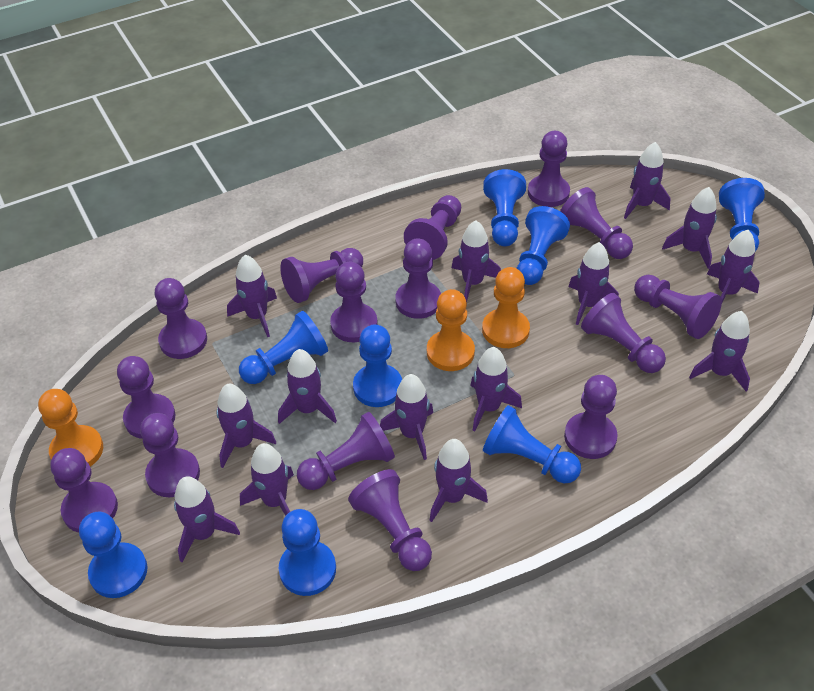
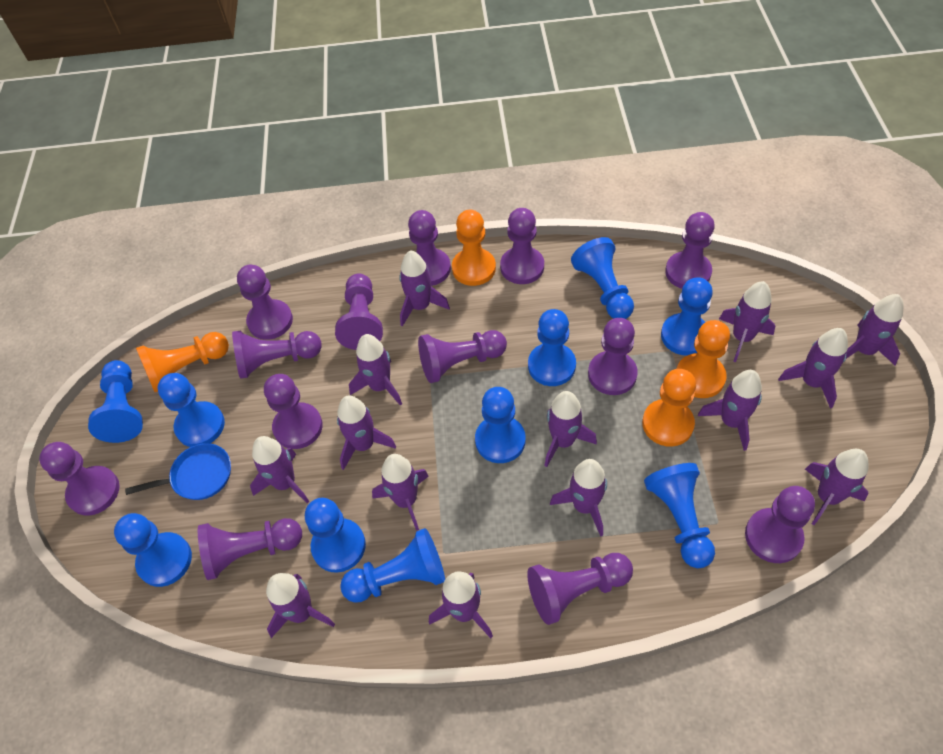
blue pan: none = 0 -> [125,443,231,500] = 1
blue pawn: [79,512,147,598] [239,311,328,384] [279,509,336,596] [353,324,402,407] [483,169,526,246] [483,405,581,483] [516,206,570,285] [719,178,765,251] = 8 -> [88,360,143,443] [114,513,192,587] [158,373,225,447] [305,498,366,573] [340,528,445,603] [475,387,526,463] [528,309,576,386] [571,237,634,319] [644,463,715,568] [661,277,713,356] = 10
orange pawn: [38,389,103,467] [427,289,475,371] [482,267,530,348] = 3 -> [136,332,229,392] [452,210,496,286] [642,369,696,447] [676,320,730,398] = 4
purple pawn: [50,448,118,533] [117,356,176,439] [140,413,200,497] [155,278,207,359] [280,248,363,303] [297,412,395,490] [330,262,378,342] [348,469,432,571] [395,238,441,319] [404,195,461,260] [528,131,570,207] [560,187,633,259] [564,375,618,459] [581,293,666,373] [634,275,722,339] = 15 -> [39,442,120,516] [198,518,302,580] [232,331,322,379] [237,265,293,340] [264,374,323,449] [335,273,383,350] [408,210,451,286] [418,330,507,383] [500,208,544,284] [527,553,633,625] [588,318,638,395] [665,212,715,289] [745,486,815,563] = 13

